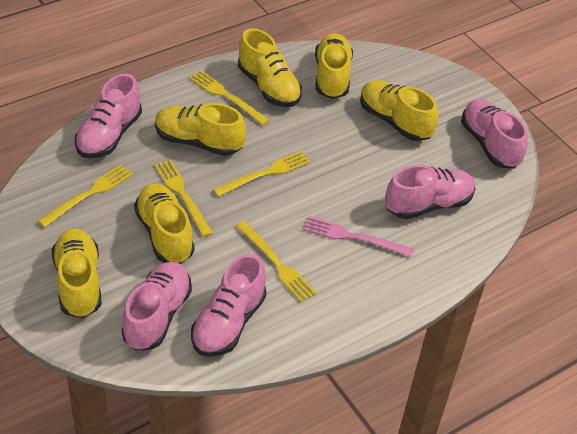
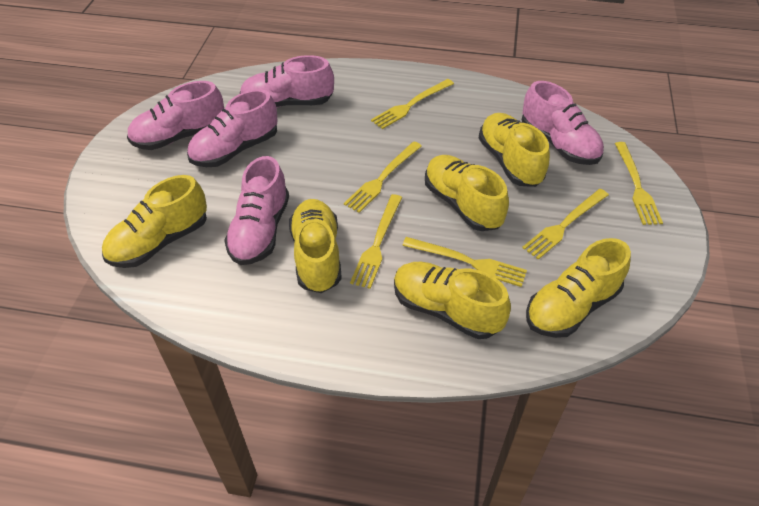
pink fork: [303,216,414,257] = 1 -> none = 0
yellow fork: [38,165,133,228] [155,160,213,237] [189,70,270,125] [213,151,311,197] [236,221,317,302] = 5 -> [344,141,422,213] [350,194,402,289] [371,79,454,129] [402,237,527,287] [522,189,609,260] [615,142,663,225] = 6

